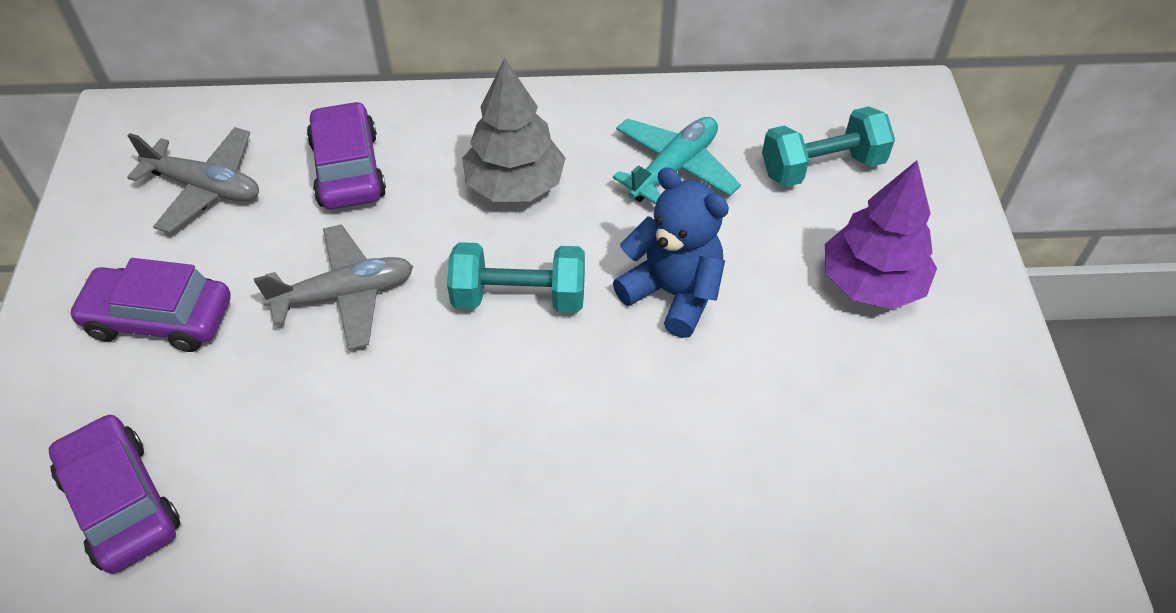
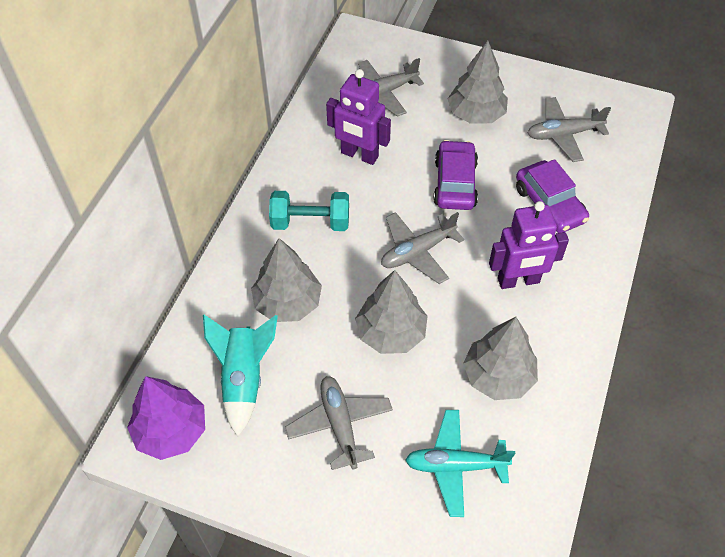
blue teddy bear: [613,167,729,338] = 1 -> none = 0
grey plane: [127,127,259,233] [254,224,413,350] = 2 -> [285,376,393,470] [358,58,424,117] [381,212,464,284] [528,97,611,162] = 4
grey tree: [462,58,566,202] = 1 -> [251,238,322,322] [355,270,428,354] [448,41,508,124] [463,317,538,400] = 4
purple car: [49,414,180,574] [68,258,231,352] [307,101,386,209] = 3 -> [434,140,478,210] [516,159,589,233] = 2
purple robot: none = 0 -> [326,69,391,165] [489,201,569,289] = 2
turquoise dumbbell: [447,242,585,313] [762,106,895,187] = 2 -> [269,191,349,231] = 1
turquoise rocket: none = 0 -> [203,315,278,436] = 1

